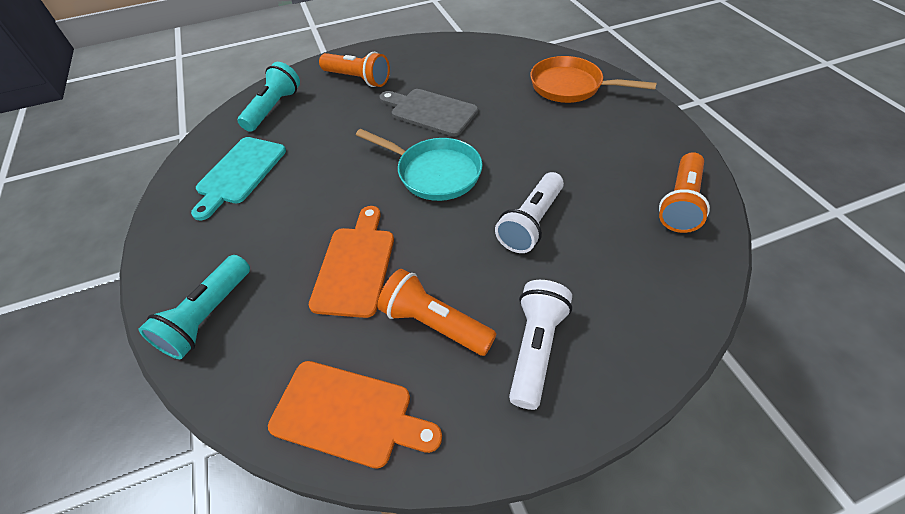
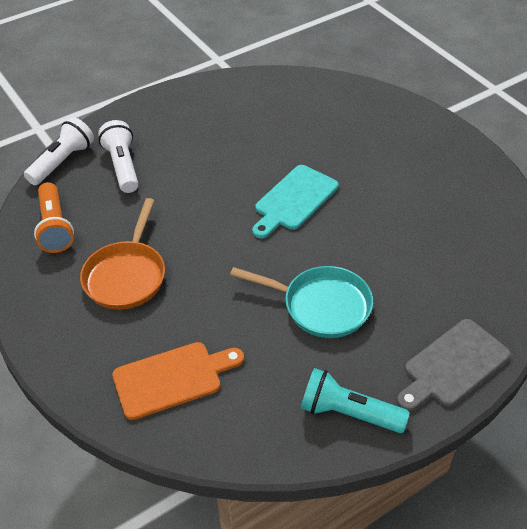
orange cutting board: [268,361,442,469] [309,206,394,318] = 2 -> [112,342,244,420] = 1
orange flashlight: [319,52,390,87] [378,269,496,356] [659,152,710,233] = 3 -> [34,182,74,253] = 1
turquoise flashlight: [139,255,250,359] [238,62,300,132] = 2 -> [301,368,410,433] = 1

